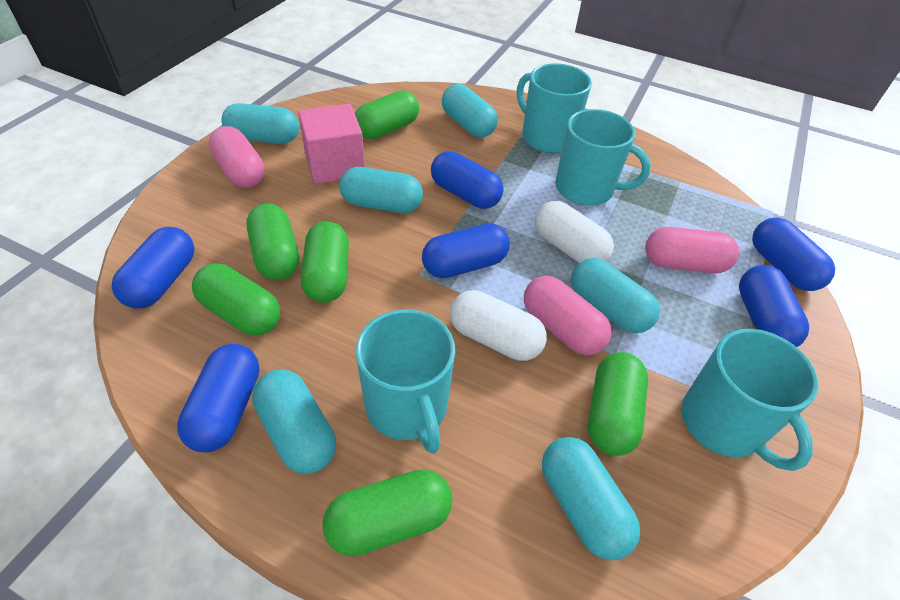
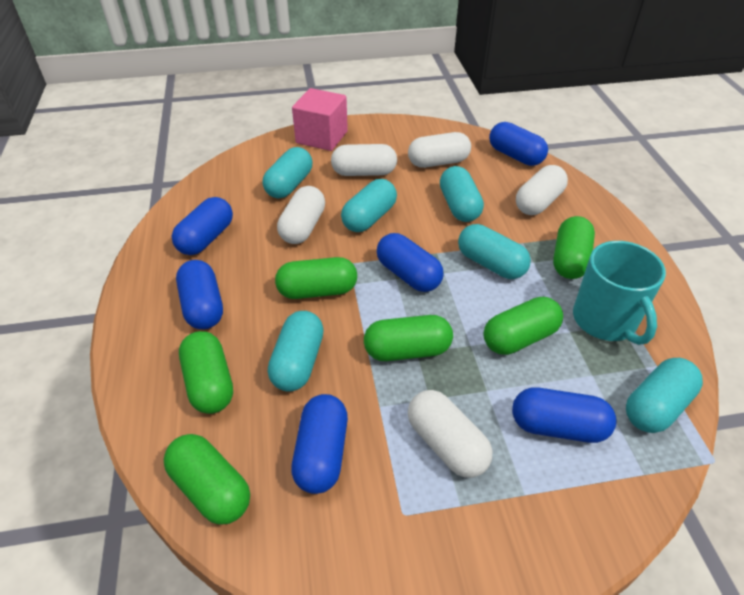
pink capsule: [209,126,265,188] [524,276,611,355] [645,227,739,273] = 3 -> none = 0
turquoise mug: [356,310,455,453] [517,63,592,153] [555,109,651,206] [681,329,818,471] = 4 -> [573,241,666,345] = 1
white capsule: [450,290,547,361] [535,201,614,263] = 2 -> [277,186,325,244] [331,144,397,176] [408,132,471,168] [408,390,492,478] [516,165,568,215] = 5

